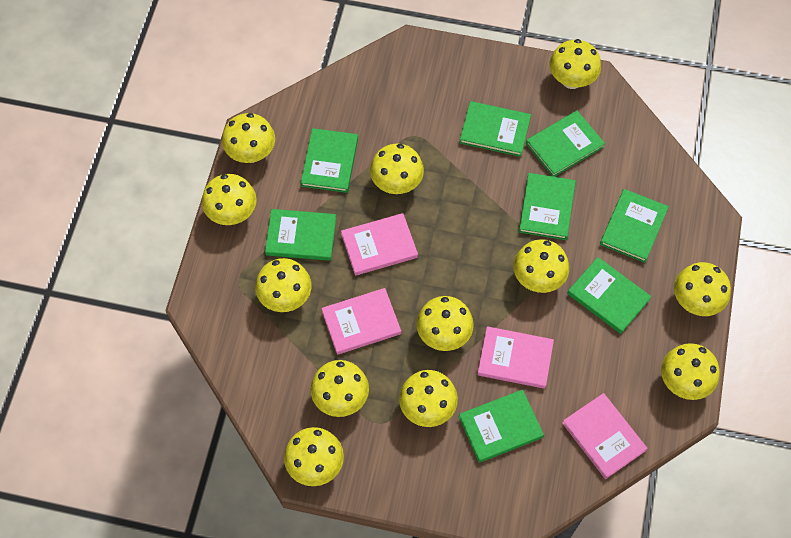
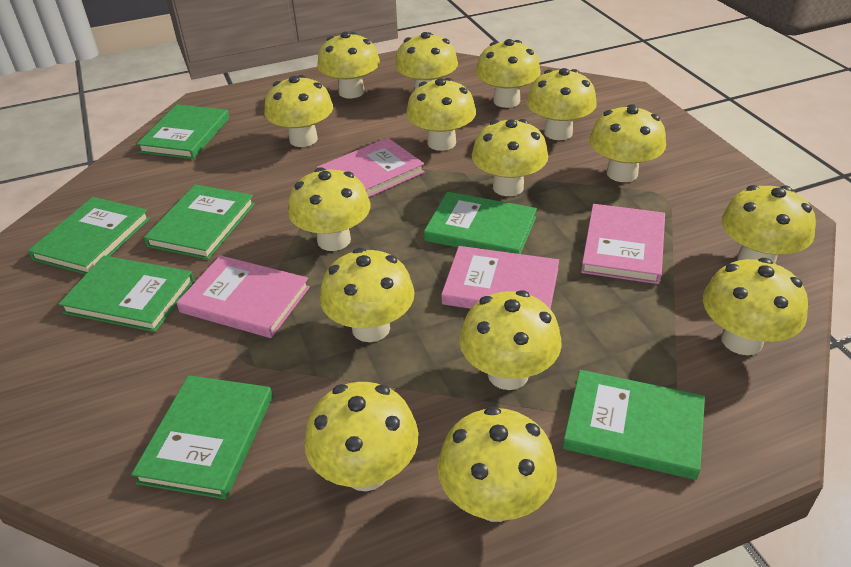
green book: [265,209,336,261] [301,128,358,193] [459,389,544,463] [460,101,531,157] [519,173,576,240] [526,111,605,177] [567,257,651,334] [600,189,669,263] = 8 -> [28,197,150,275] [59,256,195,332] [131,375,273,499] [137,104,229,159] [144,185,255,259] [424,192,537,254] [563,370,705,480] = 7
yellow mushroom: [202,174,257,225] [222,113,275,163] [255,258,311,312] [284,427,344,486] [311,360,369,417] [370,144,424,194] [399,370,458,427] [417,296,474,351] [513,239,569,293] [549,39,601,89] [661,343,720,400] [674,262,731,316] = 12 -> [264,75,333,147] [288,167,371,251] [304,382,419,491] [317,32,380,98] [320,248,414,342] [395,32,458,90] [406,78,476,151] [437,406,557,522] [459,290,562,390] [472,119,548,196] [475,39,541,108] [526,68,597,140] [589,104,666,182] [703,258,808,355] [722,185,816,264] = 15

